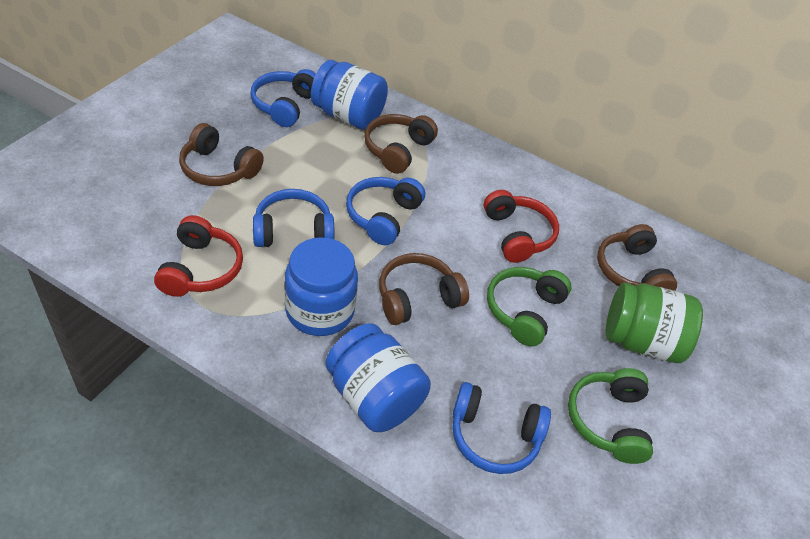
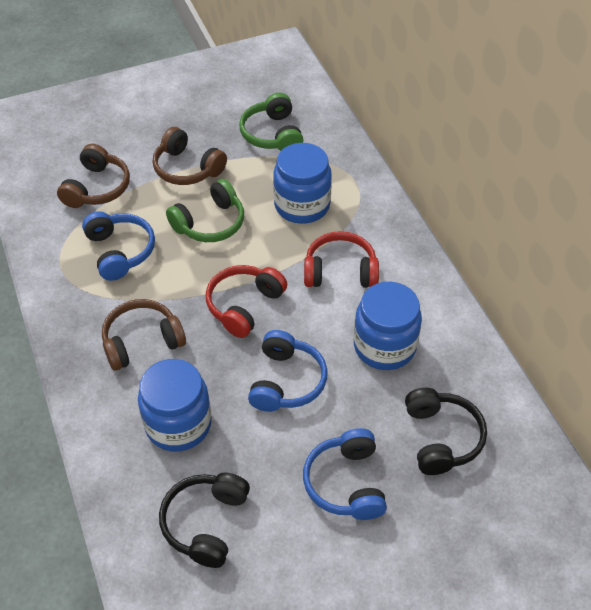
black headphones: none = 0 -> [159,473,250,568] [405,388,487,475] = 2
blue headphones: [250,69,316,127] [253,189,334,247] [346,177,425,245] [452,382,551,474] = 4 -> [82,211,155,281] [248,330,328,412] [303,428,387,520] = 3
brown headphones: [179,123,264,186] [364,114,438,174] [379,253,469,325] [597,224,677,291] = 4 -> [57,144,130,208] [102,299,186,371] [152,127,227,185] = 3
green jar: [606,282,703,363] = 1 -> none = 0

